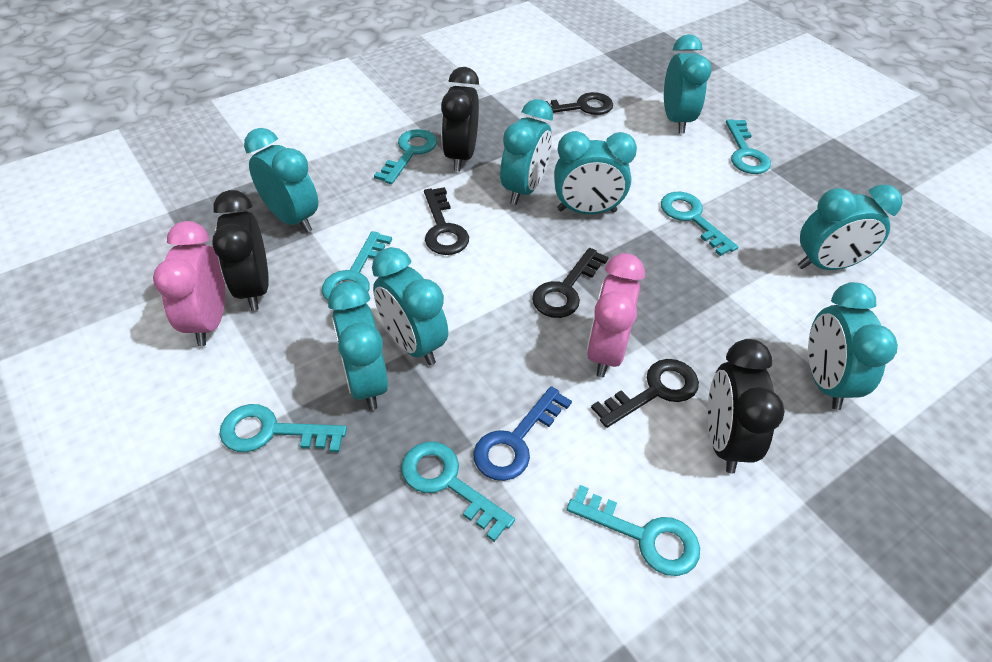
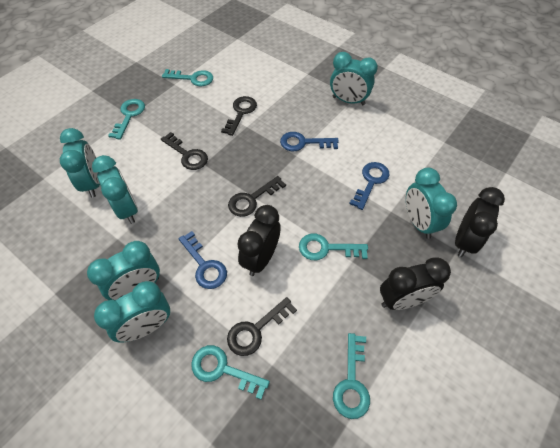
blue key: [473,386,572,481] = 1 -> [178,231,227,289] [280,132,339,151] [349,162,390,210] = 3
pink clock: [153,221,225,346] [587,253,645,378] = 2 -> none = 0
turquoise clock: [244,128,318,233] [328,281,388,410] [372,247,448,365] [500,99,553,205] [554,131,637,214] [664,34,712,133] [798,184,903,270] [808,282,898,410] = 8 -> [60,128,100,198] [87,241,160,301] [92,155,138,224] [94,281,170,343] [330,52,378,105] [406,168,457,239] = 6
turquoise key: [220,404,347,452] [322,231,392,301] [374,129,437,184] [401,442,515,542] [567,485,700,576] [661,192,738,256] [726,119,771,174] = 7 -> [108,99,145,140] [162,69,213,86] [191,345,270,399] [299,234,368,260] [333,333,370,419] = 5

